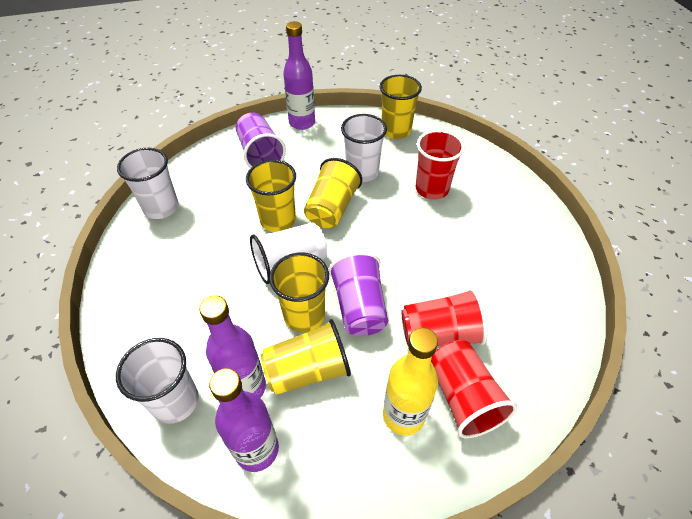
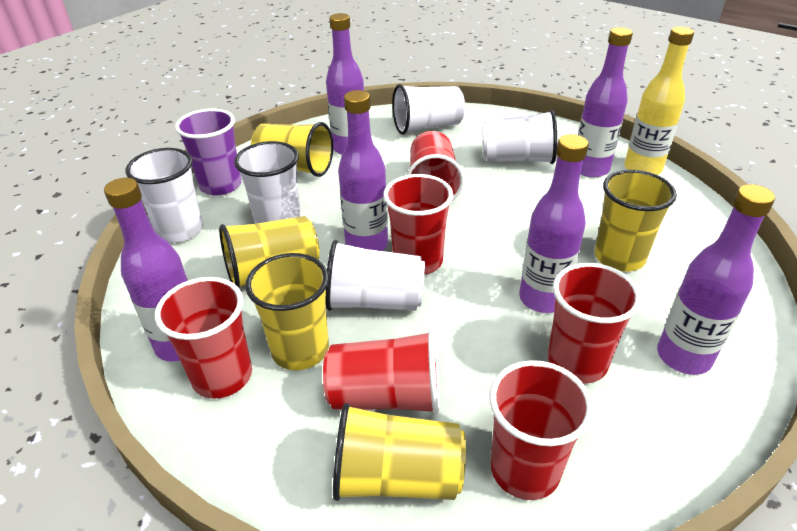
purple bottle: [199,295,266,398] [209,368,279,472] [283,21,315,130] = 3 -> [104,178,188,362] [326,13,364,155] [338,90,388,251] [519,134,589,313] [578,27,633,178] [657,184,775,375] = 6
purple cup: [236,112,286,168] [329,252,388,336] = 2 -> [175,109,242,196] = 1
red cup: [401,288,488,346] [416,130,465,200] [431,340,517,438] = 3 -> [155,277,252,399] [323,329,440,415] [383,174,453,275] [407,131,464,201] [489,360,593,500] [547,263,641,383] = 6
white cup: [116,338,199,424] [117,148,179,219] [250,222,327,284] [341,114,387,182] = 4 -> [125,148,203,243] [234,141,301,224] [325,240,425,311] [392,84,465,135] [482,110,557,164] = 5

